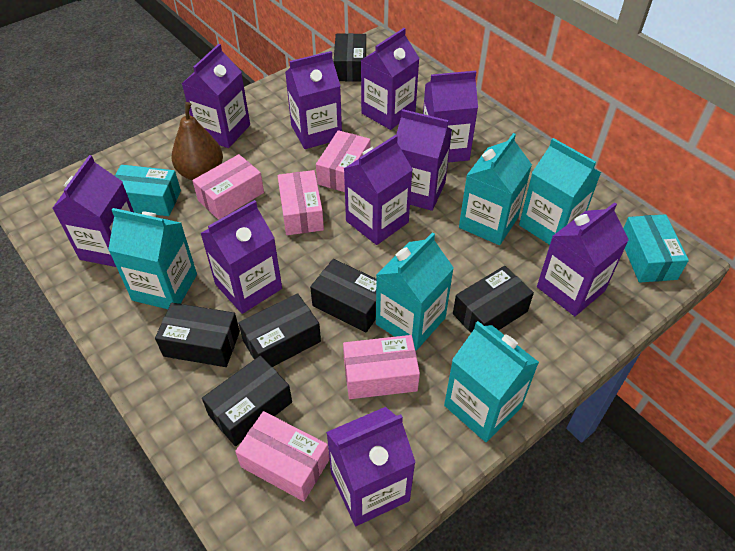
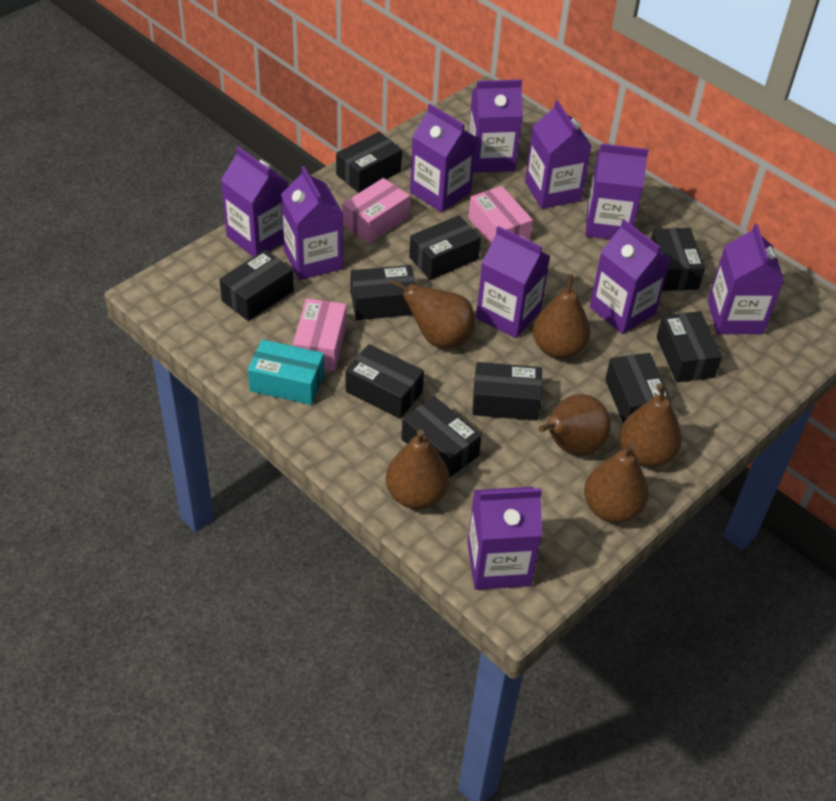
black box: [155,303,240,367] [202,356,292,446] [238,293,321,367] [310,259,376,332] [334,33,366,82] [453,266,534,333] = 6 -> [220,250,294,321] [336,132,402,193] [346,344,424,419] [351,265,416,320] [401,396,482,477] [409,215,481,280] [472,362,542,421] [605,353,672,423] [651,228,705,291] [656,311,722,382] = 10
brown pear: [171,102,223,180] = 1 -> [386,429,450,509] [390,279,475,348] [533,274,591,359] [539,394,611,456] [584,443,649,523] [619,384,682,467] = 6
pink box: [192,154,264,220] [235,411,329,501] [278,170,324,235] [316,130,370,192] [343,335,420,399] = 5 -> [293,299,347,371] [342,178,410,244] [468,186,533,244] = 3
turquoise box: [114,165,181,216] [623,214,689,282] = 2 -> [248,339,324,405] = 1
turquoise carton: [108,208,197,309] [376,232,454,351] [444,321,539,442] [459,133,532,245] [519,138,601,245] = 5 -> none = 0

